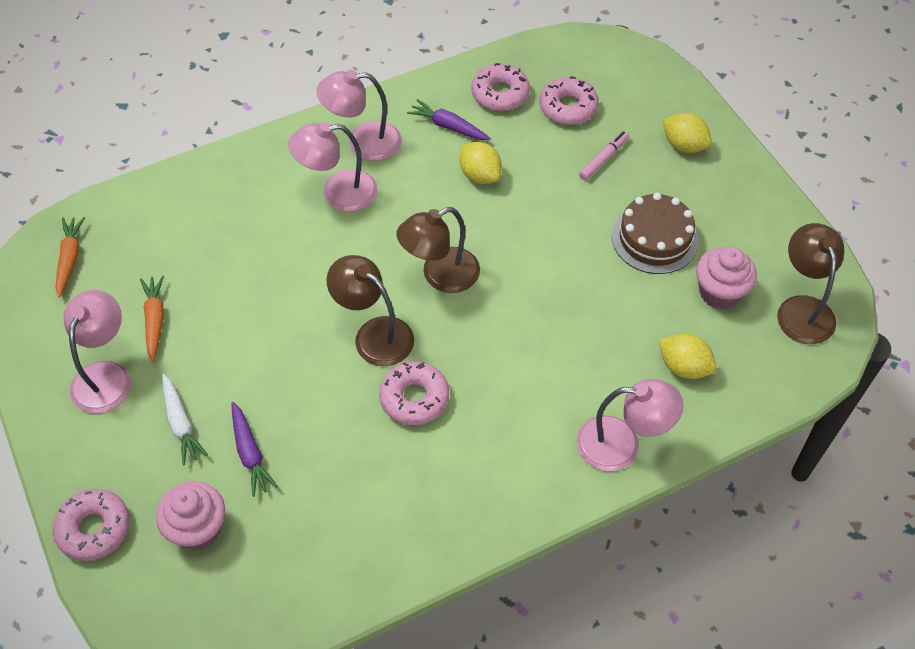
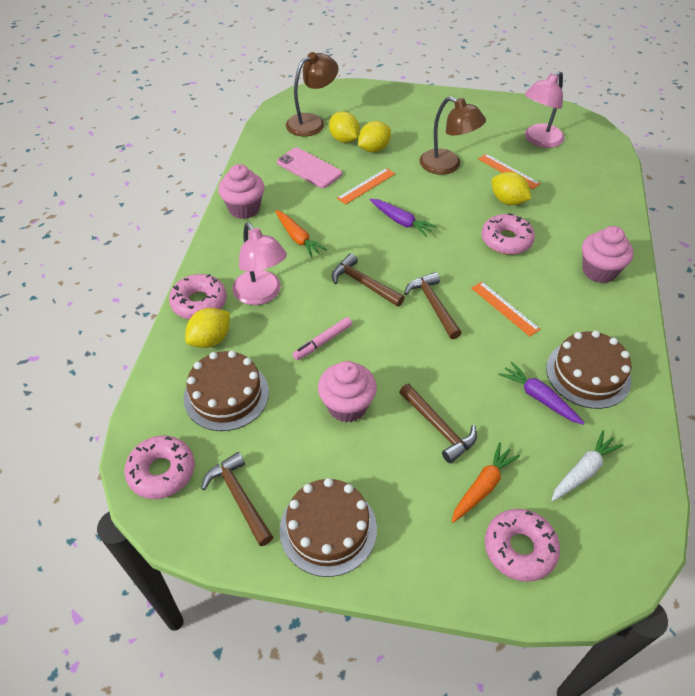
brown cake: [612,193,699,274] = 1 -> [183,350,269,431] [280,478,377,577] [546,331,631,409] = 3
brown hammer: none = 0 -> [201,452,273,546] [332,254,405,307] [399,384,477,463] [404,272,462,339] = 4
brown lamp: [327,255,414,366] [397,207,480,293] [777,223,844,344] = 3 -> [286,52,338,137] [420,96,486,175] = 2
orange ruler: none = 0 -> [337,168,395,205] [471,281,540,336] [478,154,541,189] = 3
pink cupcake: [156,481,225,551] [696,246,757,309] = 2 -> [218,164,264,219] [318,361,377,423] [582,226,634,283] = 3
pink lamp: [63,290,131,414] [288,122,378,212] [316,70,402,161] [576,379,684,471] = 4 -> [232,222,287,305] [525,71,565,148] = 2
pink phone: none = 0 -> [277,147,342,188] = 1
yellow lemon: [460,142,502,184] [658,333,716,379] [663,113,712,153] = 3 -> [185,308,230,348] [329,111,360,143] [358,121,391,152] [492,172,531,205] = 4

